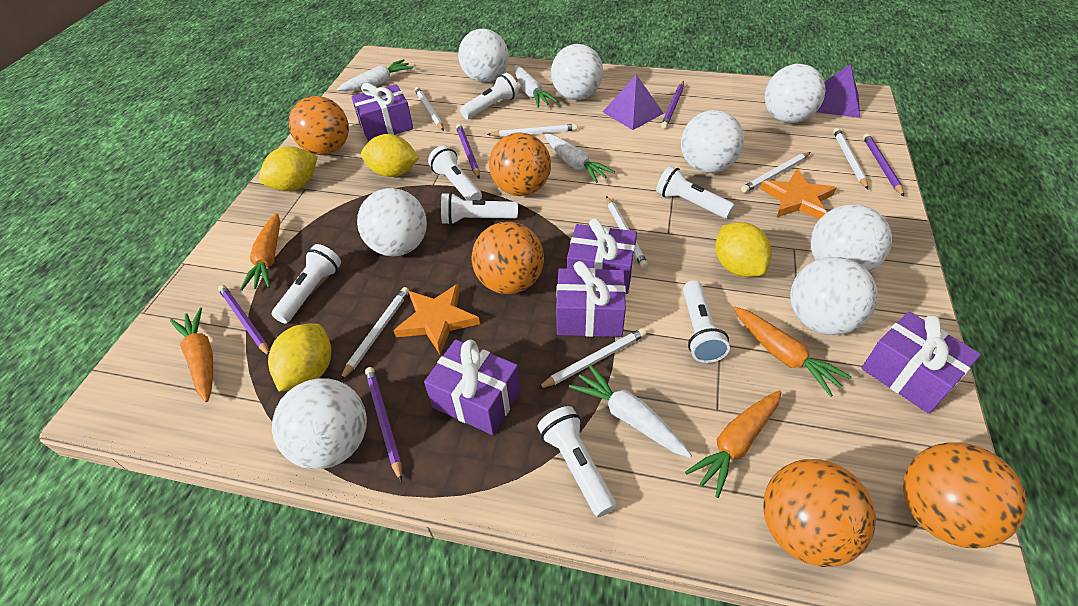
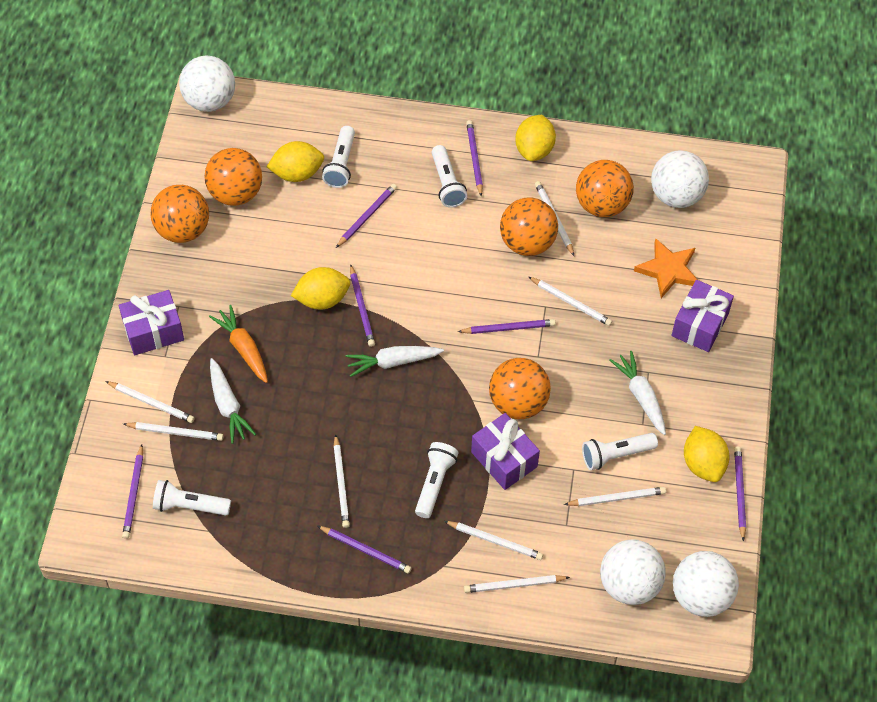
orange carrot: [170,308,213,402] [240,213,280,291] [685,390,782,498] [733,307,852,397] = 4 -> [209,305,268,383] = 1
orange star: [393,284,480,355] [760,169,837,219] = 2 -> [634,238,698,298] = 1
purple gift: [351,83,413,141] [424,340,521,435] [556,261,626,337] [567,218,637,294] [861,311,981,414] = 5 -> [119,290,184,355] [471,413,540,490] [671,280,734,352] = 3
purple pencil: [218,285,270,356] [365,367,402,482] [456,124,480,178] [661,81,684,129] [863,133,904,196] = 5 -> [122,444,143,539] [318,526,411,574] [336,184,397,248] [350,264,375,347] [458,319,556,334] [466,120,483,197] [734,447,746,542] = 7
purple pyramid: [603,74,664,130] [817,64,860,118] = 2 -> none = 0
white ball: [272,378,367,469] [357,188,427,256] [458,29,509,83] [551,44,603,100] [681,110,744,173] [765,64,825,123] [790,257,878,335] [811,204,892,273] = 8 -> [179,55,235,112] [600,540,666,605] [651,150,709,208] [673,551,739,617] = 4
white carrot: [337,59,413,91] [514,65,558,108] [545,133,615,183] [569,365,692,458] = 4 -> [210,358,256,444] [345,346,444,377] [609,351,666,435] = 3
white flashlight: [272,244,341,324] [428,145,482,201] [441,192,518,225] [460,73,519,119] [537,406,616,517] [656,166,735,218] [683,280,730,363] = 7 -> [153,480,231,516] [322,126,355,188] [415,442,459,518] [432,145,467,208] [582,433,658,470] = 5
white pencil: [340,287,410,381] [415,87,444,131] [487,124,577,137] [537,328,647,389] [606,196,648,269] [741,152,811,193] [833,128,868,189] = 7 -> [105,381,194,423] [123,422,223,441] [333,434,350,528] [444,521,543,560] [464,575,570,593] [529,277,612,326] [535,181,574,256] [564,487,666,506] = 8

